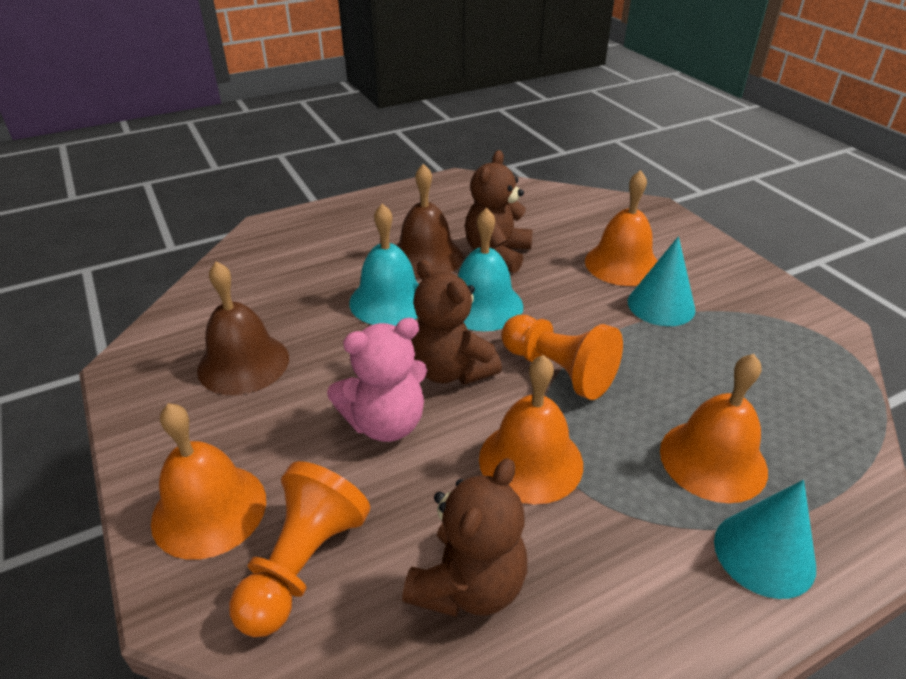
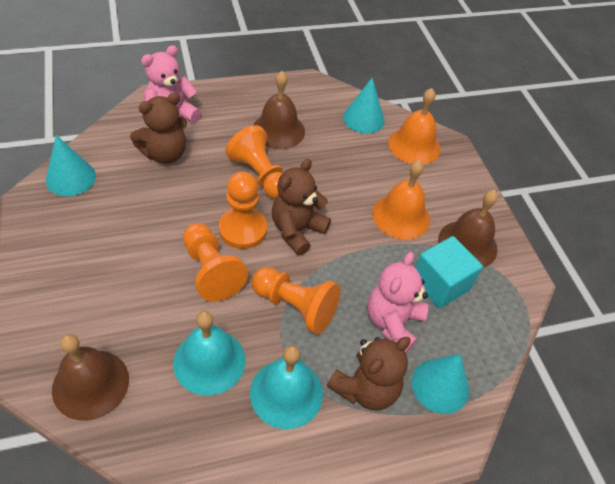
brown bell: [197,261,289,395] [397,164,463,278] = 2 -> [52,334,129,421] [253,71,305,149] [438,190,498,268] = 3
orange bell: [151,403,266,560] [479,355,583,505] [585,170,658,286] [660,354,768,503] = 4 -> [372,160,430,239] [388,88,440,165] = 2
orange pawn: [229,461,370,637] [501,315,623,400] = 2 -> [183,223,248,302] [219,172,267,249] [225,125,283,199] [252,267,341,335] = 4
pink teddy bear: [327,318,428,442] = 1 -> [141,45,201,122] [368,252,428,353] = 2
turquoise cone: [628,236,695,326] [714,480,816,599] = 2 -> [46,135,96,196] [343,78,385,134] [412,354,469,414] = 3
turquoise cube: none = 0 -> [415,236,483,309] = 1

